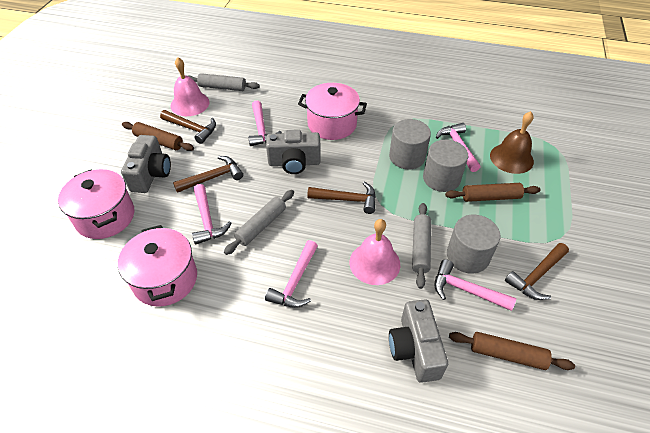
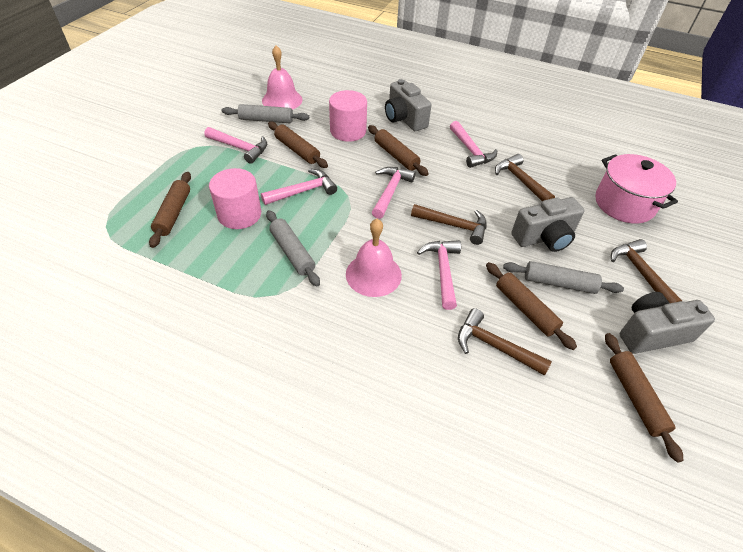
brown bell: [490,111,534,174] = 1 -> none = 0
brown rolling pin: [122,122,194,151] [445,183,540,202] [449,332,575,370] = 3 -> [149,172,191,248] [268,121,328,168] [368,125,429,176] [486,262,577,350] [605,333,683,463] = 5
grey cylinder: [389,119,431,169] [423,140,468,192] [447,215,500,274] = 3 -> none = 0
pink cylinder: none = 0 -> [209,168,261,229] [329,90,367,142] = 2
pink pot: [58,169,134,239] [118,225,197,306] [298,83,367,140] = 3 -> [595,154,678,224] = 1

